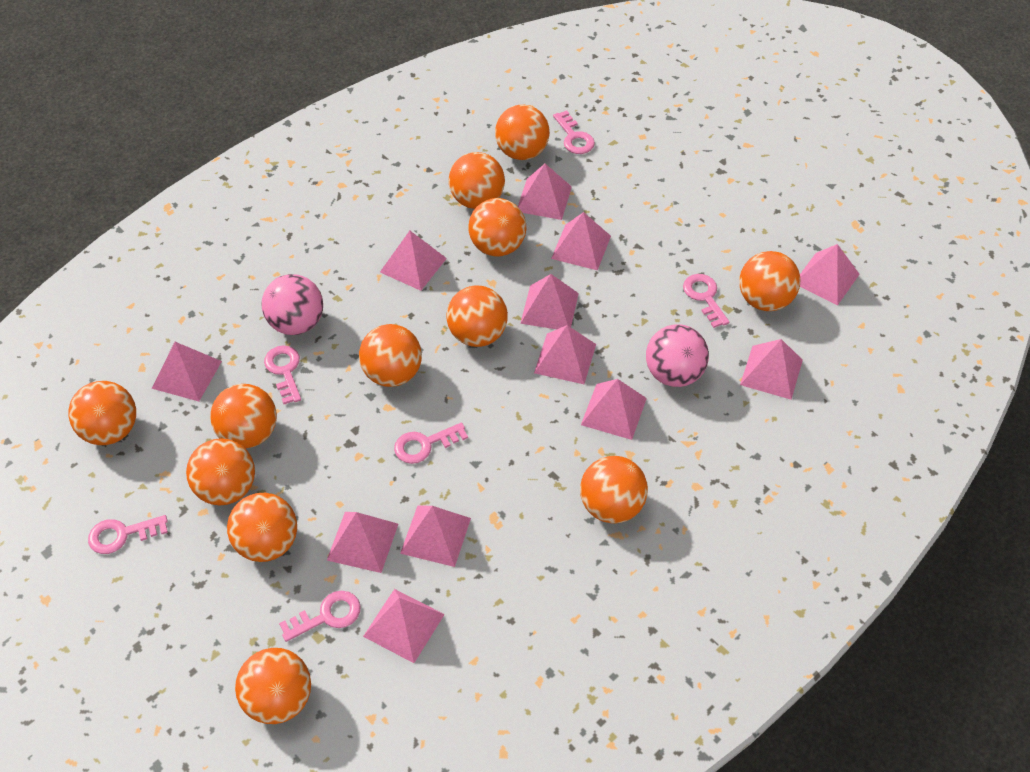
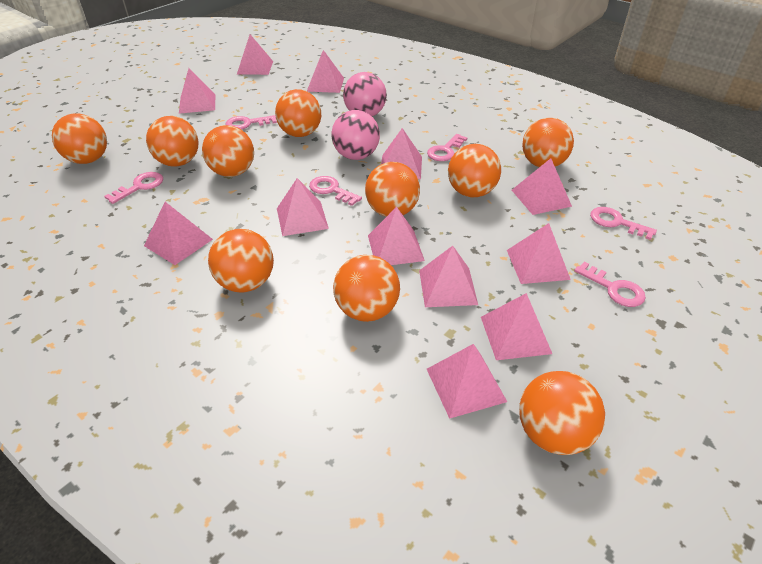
orange ball: [69,381,136,445] [186,438,255,505] [210,384,277,448] [227,493,297,562] [235,648,311,724] [359,324,422,387] [447,285,508,347] [449,152,505,209] [468,198,526,256] [495,104,550,160] [580,456,648,523] [739,251,800,311] = 12 -> [52,113,107,164] [146,116,199,167] [202,125,254,177] [208,229,274,292] [275,89,321,137] [333,255,400,322] [365,162,420,217] [448,144,501,197] [519,371,605,455] [522,118,574,167] = 10

